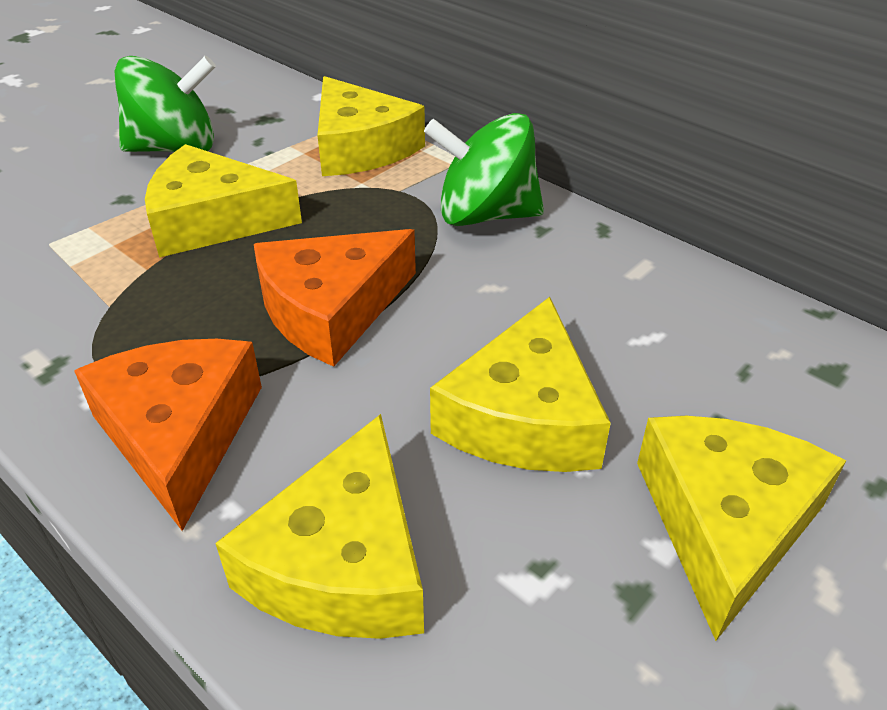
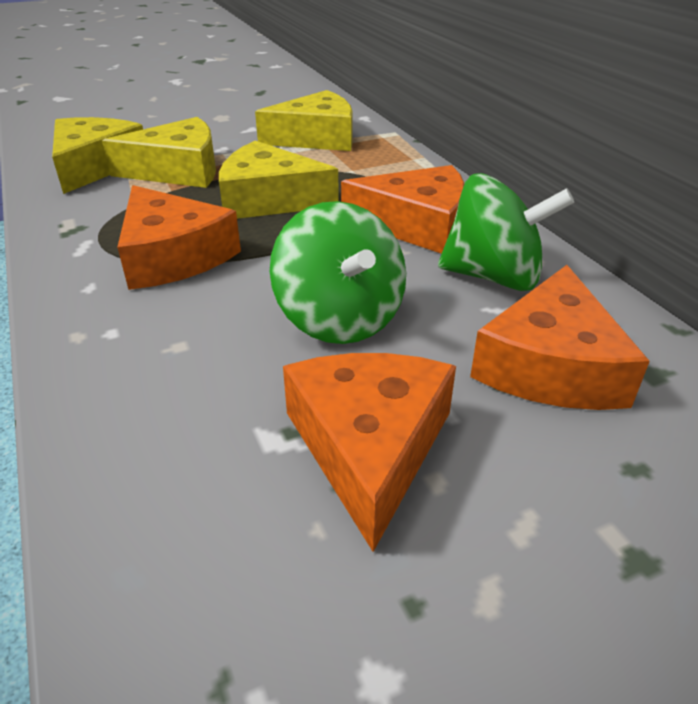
orange cheese: [74,339,262,531] [254,229,416,367] = 2 -> [117,185,241,290] [283,353,456,552] [341,165,465,254] [470,265,650,410] = 4
yellow cheese: [145,144,302,258] [215,414,424,639] [317,76,425,176] [430,297,611,472] [637,416,846,641] = 5 -> [52,117,143,194] [102,117,216,188] [219,141,339,219] [255,90,353,151] = 4

